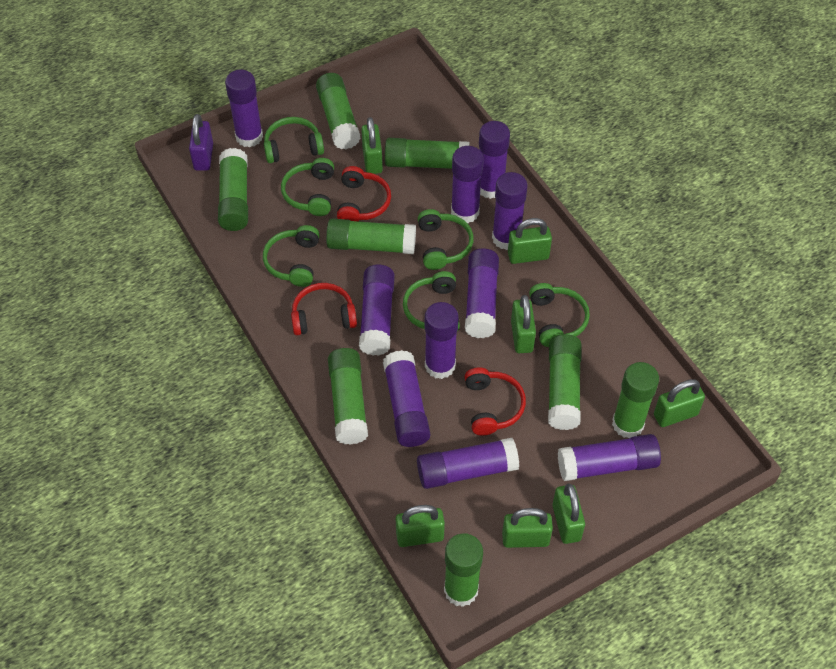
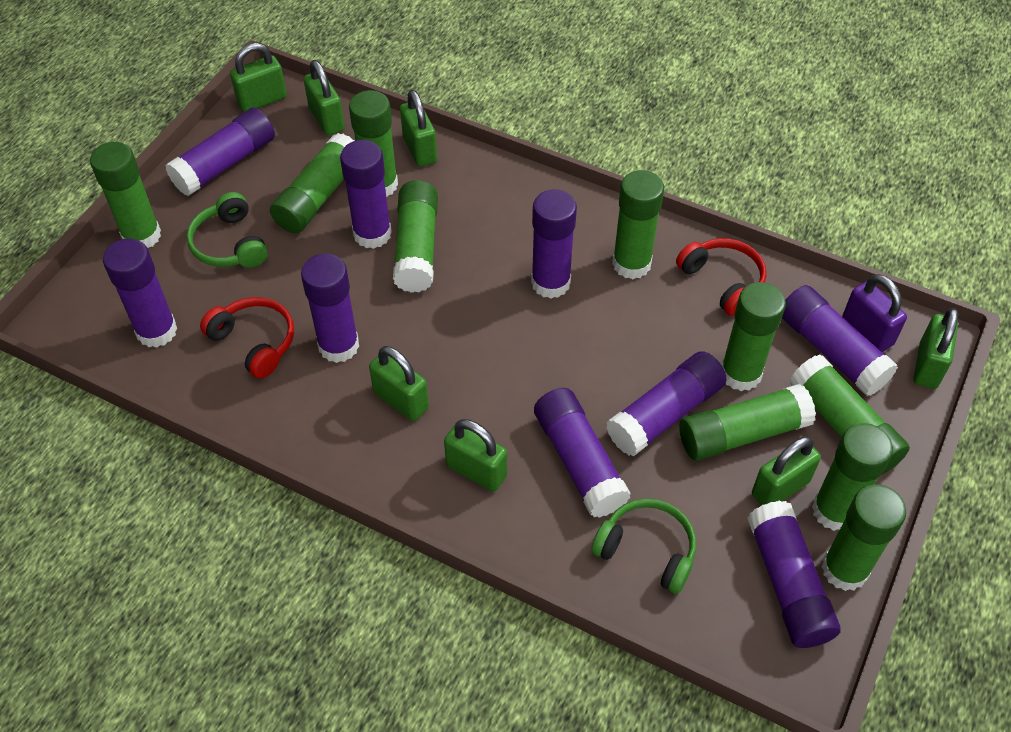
green glue stick: [218,148,248,231] [316,73,361,149] [326,218,416,254] [328,348,368,445] [385,138,469,169] [444,533,483,607] [548,334,582,430] [612,362,659,438] = 8 -> [90,142,161,248] [270,133,355,233] [349,90,398,198] [393,180,438,293] [612,170,664,279] [679,384,816,461] [722,282,786,391] [790,355,910,475] [812,423,893,531] [821,484,906,591] = 10
green headphones: [263,225,320,287] [264,117,324,163] [281,158,334,216] [403,271,460,330] [418,209,473,270] [529,283,590,347] = 6 -> [186,192,268,268] [591,498,696,594] = 2
purple glue stick: [225,70,263,148] [359,264,395,356] [383,350,430,447] [417,438,519,489] [425,302,459,379] [451,146,484,223] [465,248,499,338] [479,121,510,199] [492,172,528,250] [558,434,661,481] = 10 -> [103,238,177,348] [165,108,275,196] [301,254,359,363] [340,140,392,249] [531,189,577,299] [534,388,631,518] [606,351,727,456] [747,501,841,648] [782,285,898,396] = 9
red headphones: [291,283,357,335] [337,166,391,221] [464,367,526,436] = 3 -> [200,297,294,379] [676,238,767,316] = 2

